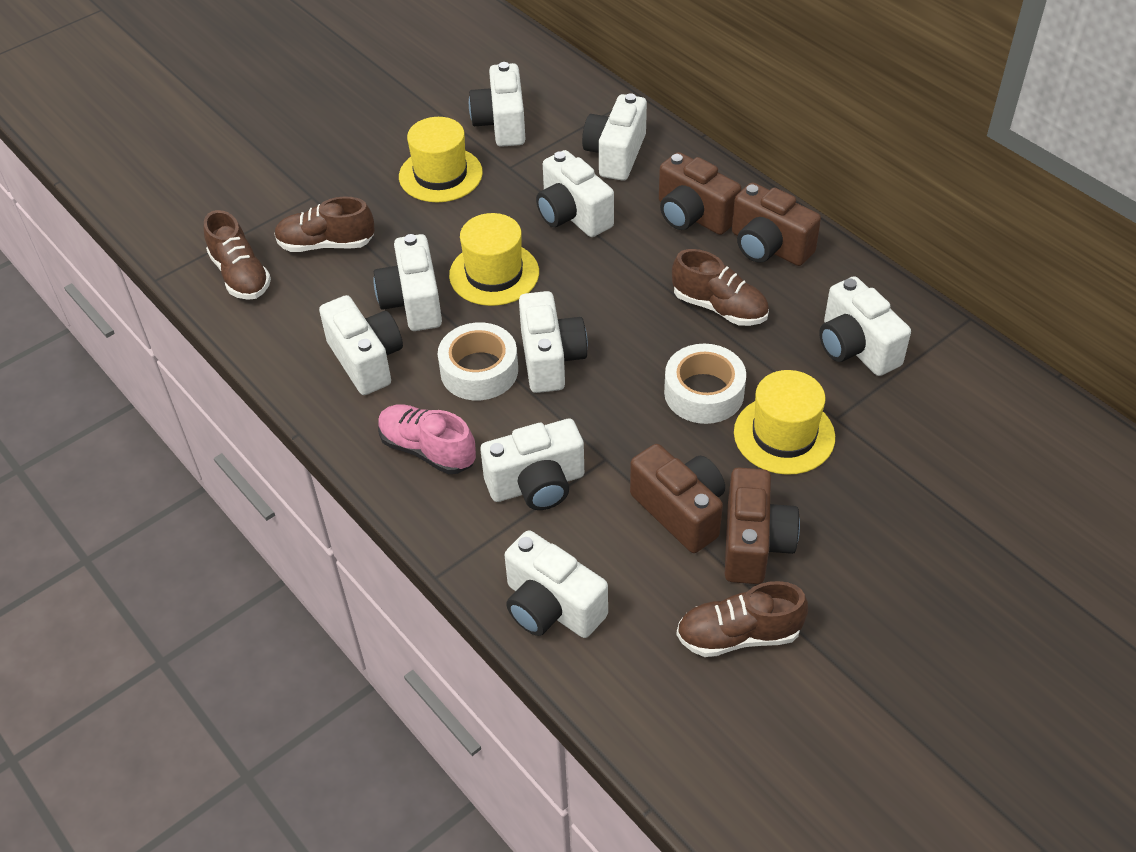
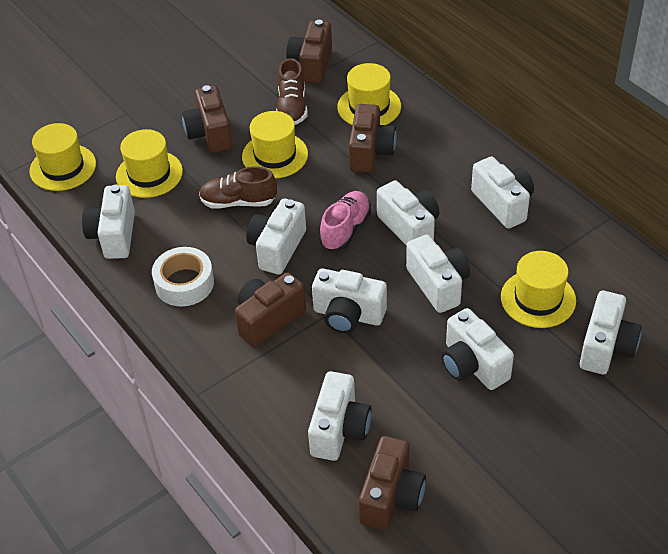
brown camera: [630,444,725,553] [659,152,742,235] [725,468,800,584] [732,182,821,266] = 4 -> [182,85,233,153] [235,272,306,347] [286,20,332,84] [349,104,396,173] [359,436,426,531] = 5
brown shoe: [204,210,271,300] [274,197,375,252] [672,249,769,326] [676,581,808,657] = 4 -> [199,166,277,209] [276,58,308,125] = 2
white tape: [438,322,518,400] [664,344,746,424] = 2 -> [152,247,214,307] = 1
yellow hat: [399,117,483,202] [449,213,539,306] [734,370,835,475] = 3 -> [29,123,96,191] [116,129,183,198] [242,111,308,178] [337,63,401,125] [501,251,576,328] = 5

